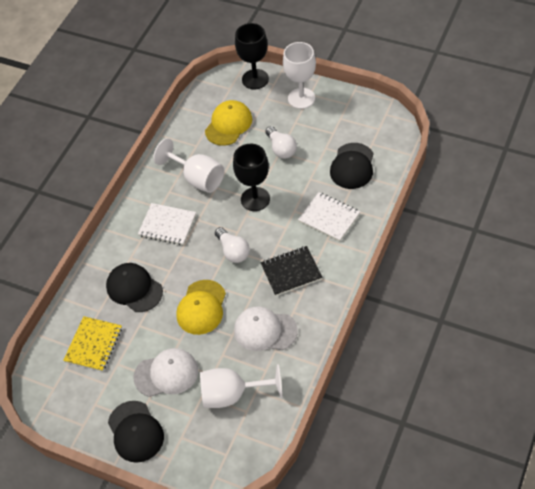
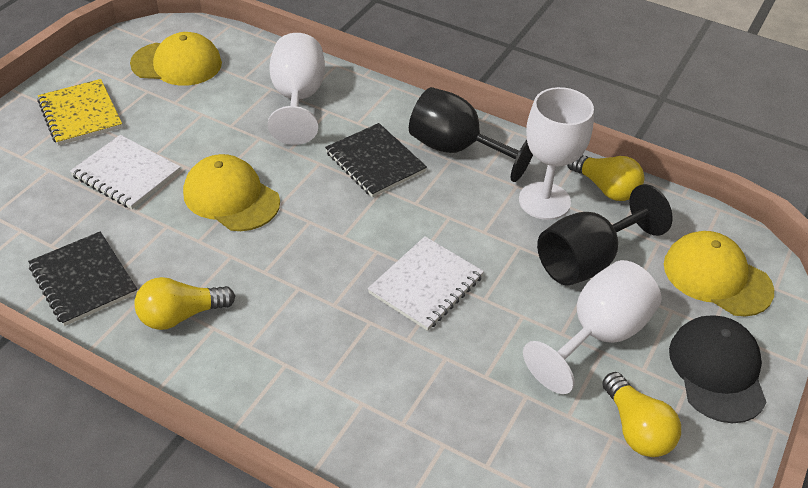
black cap: [106,263,163,312] [108,401,164,463] [330,143,374,189] = 3 -> [669,315,767,423] = 1
black notebook: [260,246,322,296] = 1 -> [28,232,137,326] [325,123,427,197] = 2
white cap: [134,348,198,397] [234,306,298,351] = 2 -> none = 0
white light bulb: [215,227,250,263] [265,126,297,159] = 2 -> none = 0
yellow cap: [176,280,226,335] [205,100,252,146] = 2 -> [130,32,222,86] [183,154,280,231] [664,231,774,316] = 3
yellow light bulb: none = 0 -> [135,277,235,330] [567,154,644,201] [602,372,681,457] = 3

